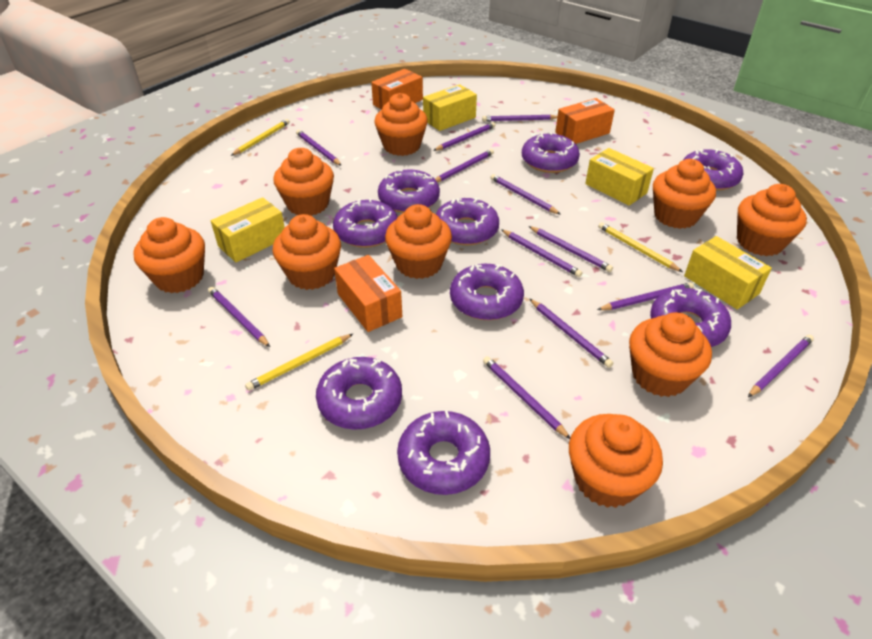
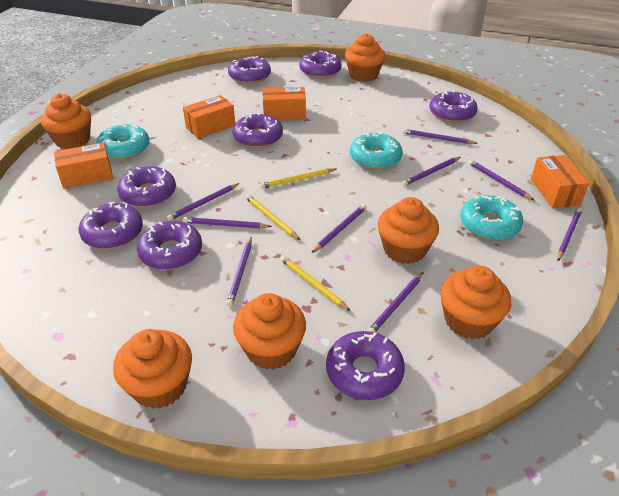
orange box: [334,255,402,332] [371,69,423,110] [555,98,615,144] = 3 -> [54,142,113,189] [183,95,235,139] [263,87,306,120] [531,155,589,208] = 4
orange cupcake: [133,217,205,293] [272,214,341,290] [273,148,334,216] [374,93,428,156] [385,204,452,279] [569,414,663,508] [629,312,712,397] [653,159,716,229] [737,184,807,256] = 9 -> [41,94,91,149] [113,329,192,409] [233,293,306,370] [345,33,385,82] [378,197,439,264] [440,266,511,340] = 6
purple donut: [316,357,402,430] [333,198,398,248] [378,169,440,213] [397,411,490,495] [436,198,499,245] [450,264,524,320] [522,132,580,173] [650,288,731,347] [683,149,743,191] = 9 -> [79,202,143,249] [117,166,176,207] [137,221,202,270] [228,56,271,84] [233,112,283,148] [300,51,341,78] [326,331,405,400] [429,90,478,123] = 8
purple pencil: [208,287,270,347] [296,130,342,166] [433,122,496,151] [435,149,494,182] [482,115,557,122] [483,356,570,439] [490,174,561,215] [501,229,583,277] [529,226,613,272] [530,299,613,368] [597,282,694,310] [748,335,814,397] = 12 -> [167,183,240,221] [183,217,272,228] [226,237,252,307] [312,204,367,253] [368,272,424,332] [402,157,460,186] [403,129,477,144] [468,160,535,201] [557,208,582,261] = 9
turquoise donut: none = 0 -> [96,124,149,160] [350,132,403,169] [460,195,523,240] = 3
yellow box: [211,197,285,262] [423,84,477,131] [585,148,654,206] [684,236,772,310] = 4 -> none = 0

